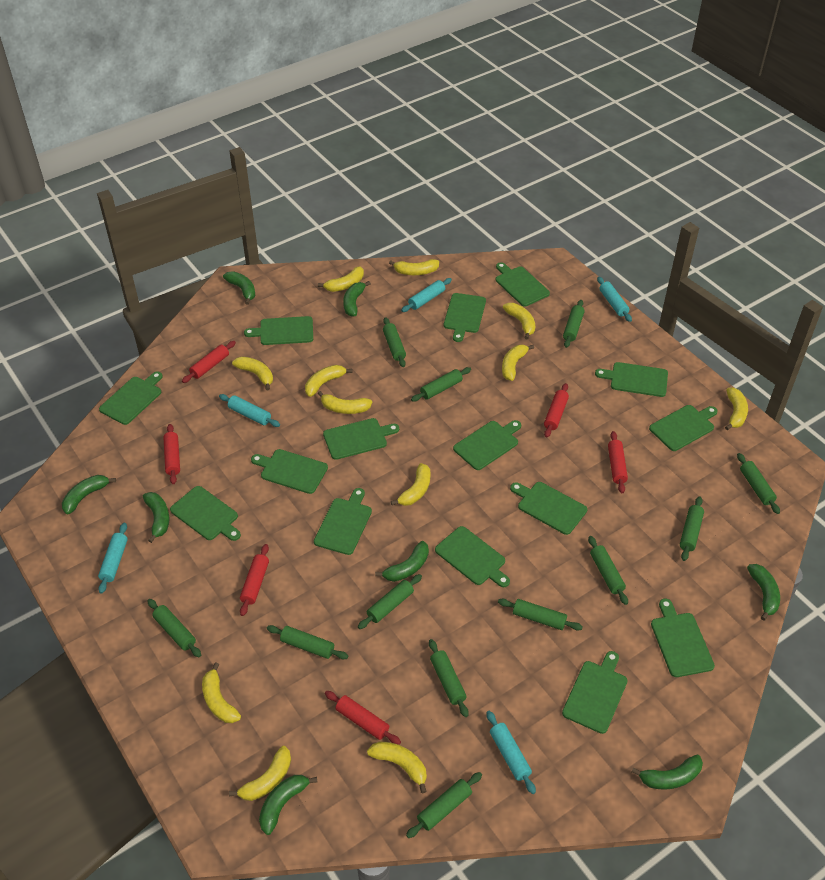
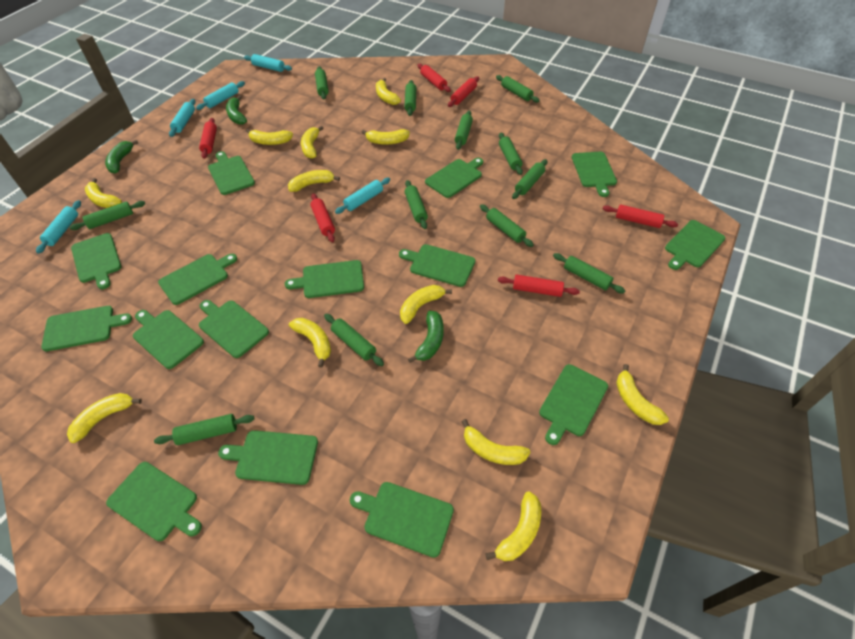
green banana: [62,475,116,514] [143,492,169,543] [223,271,256,305] [259,775,318,835] [343,281,371,317] [375,541,429,582] [632,754,703,790] [747,564,780,621] = 8 -> [105,140,138,174] [226,95,247,125] [408,311,444,363] = 3

